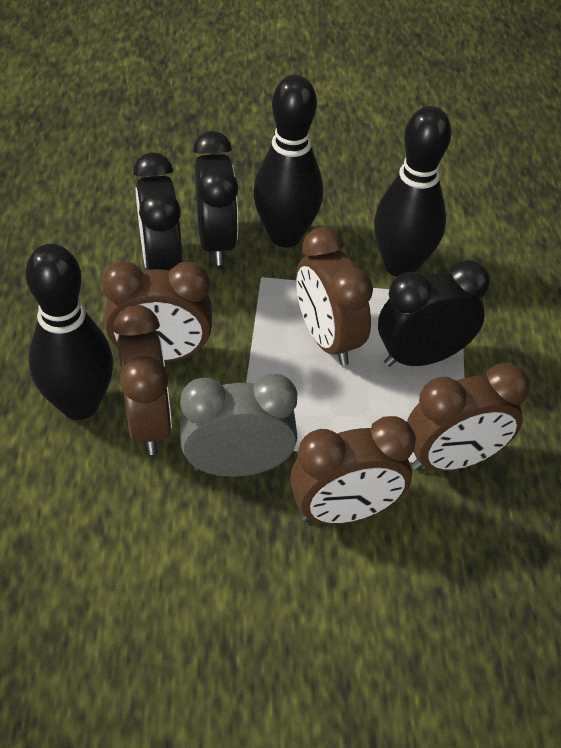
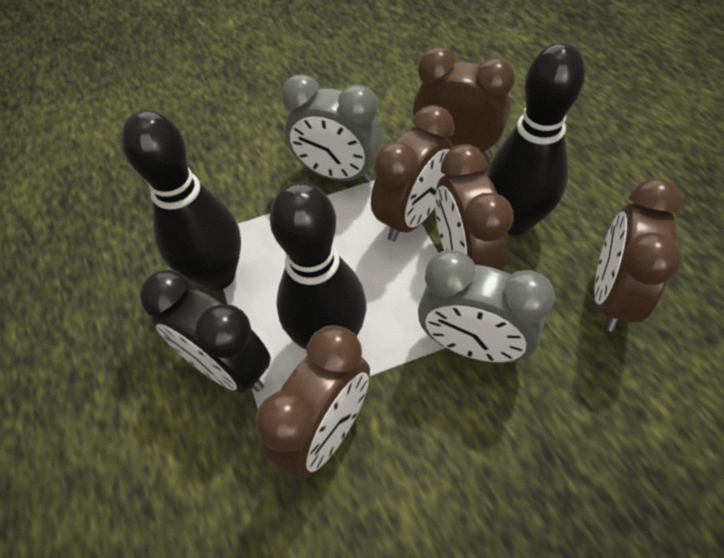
black clock: [133,152,182,271] [193,131,238,265] [378,260,490,367] = 3 -> [140,270,271,393] = 1
grey clock: [180,374,297,477] = 1 -> [282,74,382,183] [418,250,555,363] = 2

